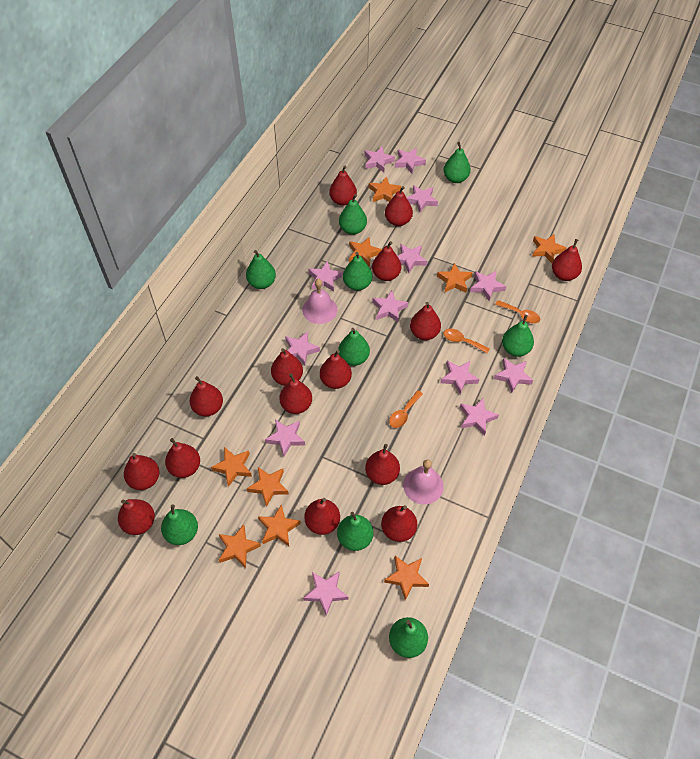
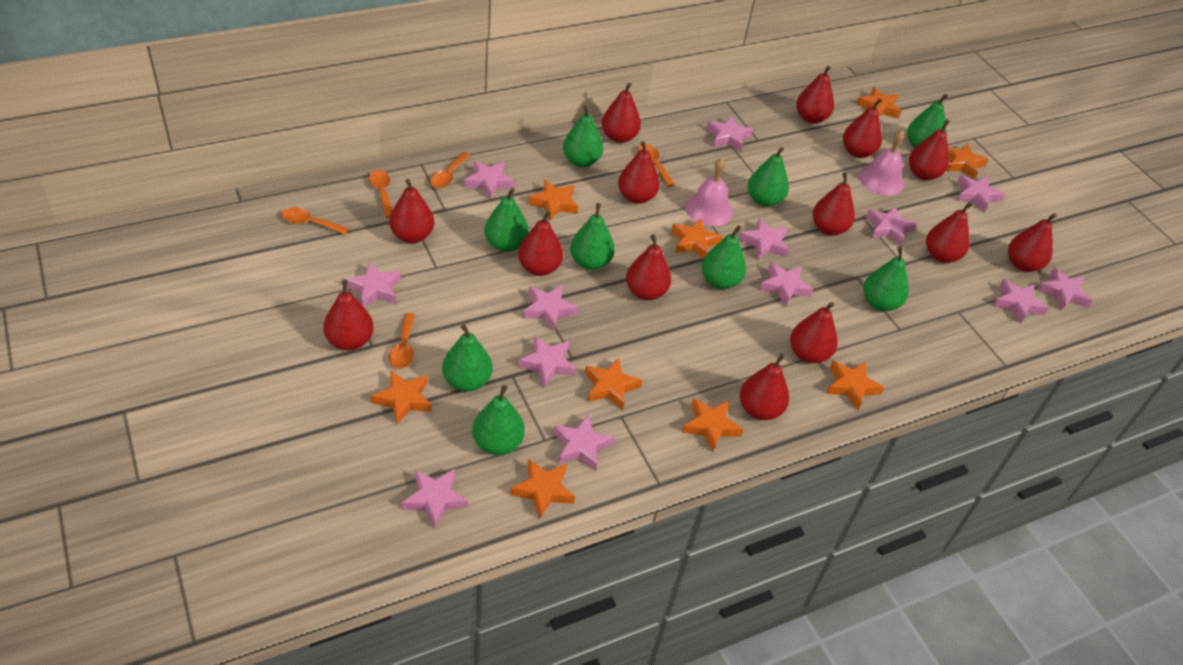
orange spoon: [389,390,423,428] [443,329,490,354] [495,300,540,323] = 3 -> [281,207,349,235] [369,170,393,218] [389,313,415,369] [430,152,471,188] [638,144,675,187] = 5
red pear: [118,499,155,535] [124,453,159,490] [165,438,200,478] [190,376,223,416] [271,348,303,386] [279,373,312,414] [304,498,340,535] [320,350,352,389] [329,165,357,206] [365,444,400,485] [372,241,401,281] [381,505,417,542] [385,186,413,226] [410,302,441,340] [552,239,582,281] = 15 -> [323,280,374,351] [389,179,434,243] [518,210,563,276] [602,83,641,143] [618,141,660,204] [626,234,671,300] [740,353,789,420] [790,302,838,363] [796,66,834,124] [813,172,855,236] [843,98,882,158] [909,119,950,180] [926,202,973,263] [1008,213,1057,272] = 14

